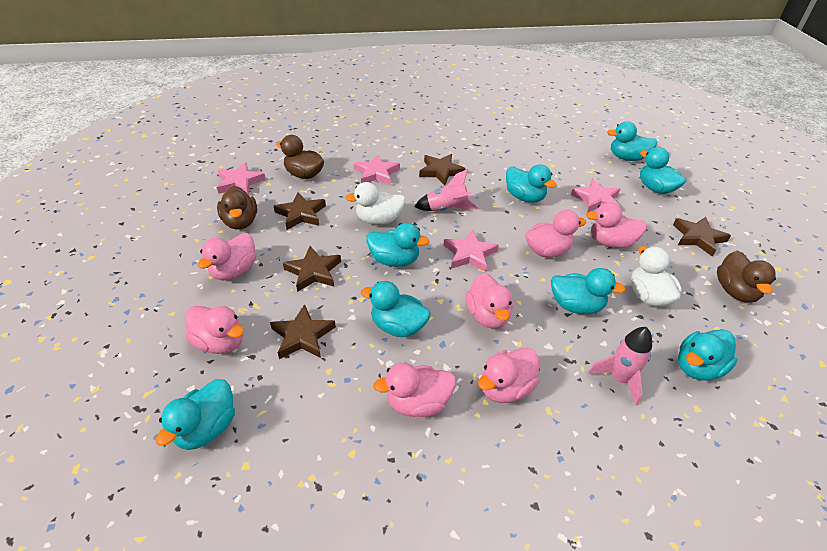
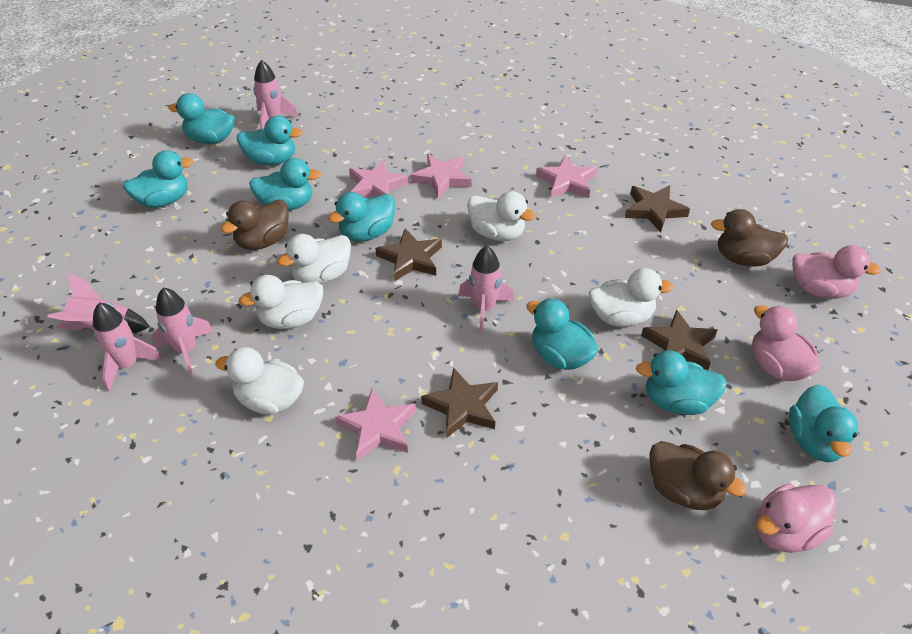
brown star: [270,304,336,359] [274,192,326,230] [283,246,341,292] [419,154,466,185] [673,217,731,257] = 5 -> [375,228,442,282] [421,368,498,438] [625,185,690,232] [641,309,717,370] = 4
pink duck: [185,306,244,354] [198,233,256,280] [373,363,456,417] [466,273,513,328] [478,347,539,403] [525,210,586,257] [586,202,647,248] = 7 -> [752,305,821,381] [756,484,836,553] [792,245,881,299] = 3
pink rocket: [414,169,479,211] [588,327,652,405] = 2 -> [48,273,150,333] [93,302,163,392] [152,287,214,376] [253,60,298,129] [458,246,514,333] = 5
white duck: [345,182,405,225] [631,246,682,306] = 2 -> [215,347,304,415] [239,275,323,329] [277,234,351,284] [467,191,536,241] [589,268,673,327] = 5

